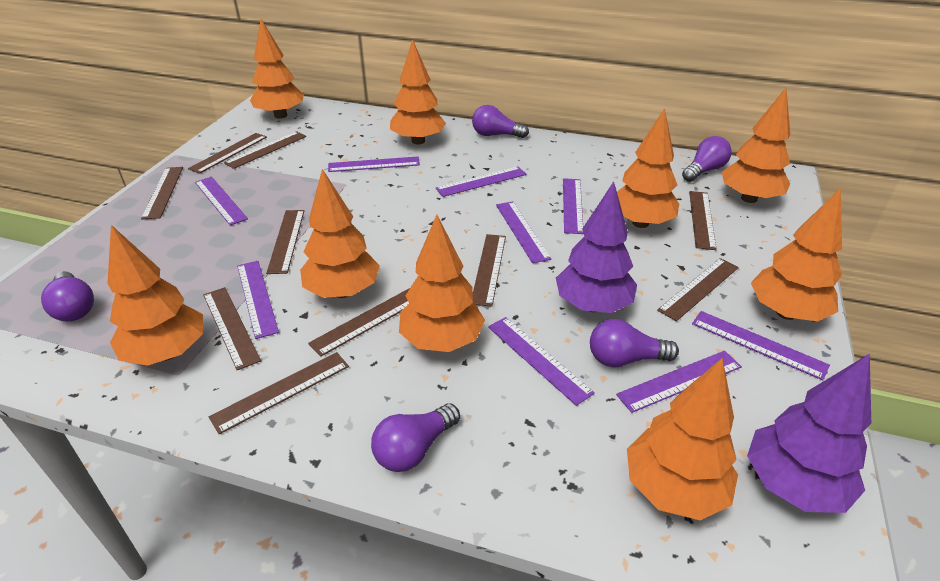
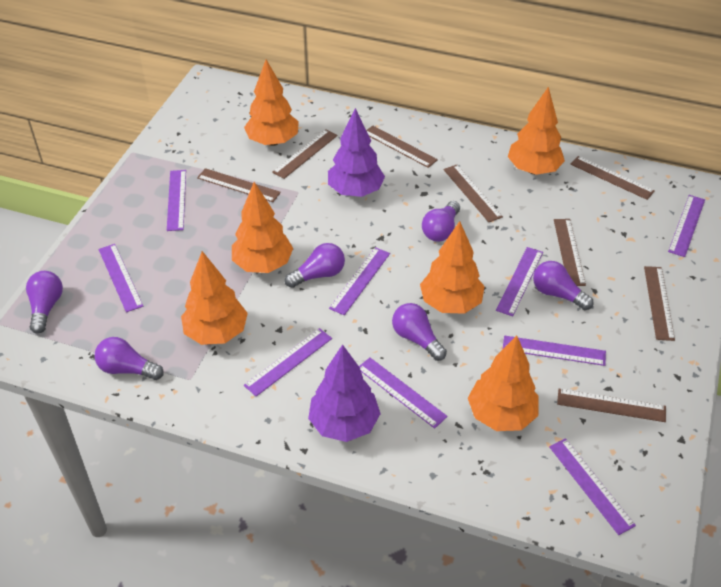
brown ruler: [141,167,183,219] [188,133,267,174] [203,287,261,370] [209,352,349,434] [224,131,306,169] [266,210,304,274] [308,288,410,356] [473,234,506,307] [657,258,739,321] [689,191,717,250] = 10 -> [197,168,281,202] [272,129,338,179] [366,126,438,168] [443,165,503,222] [554,219,586,286] [557,389,666,422] [570,156,655,200] [644,266,675,341] = 8
orange tree: [107,225,203,366] [250,19,304,119] [300,169,380,298] [390,39,446,145] [399,215,485,352] [617,108,679,228] [627,358,738,520] [722,88,790,203] [751,188,842,322] = 9 -> [181,251,248,345] [232,182,293,273] [244,59,299,146] [420,221,485,314] [468,336,539,431] [508,87,565,175] = 6
purple light bulb: [41,271,94,321] [371,403,460,472] [472,105,529,138] [590,319,679,367] [682,136,732,182] = 5 -> [26,271,63,334] [95,337,164,380] [285,243,345,288] [392,303,447,361] [422,201,460,242] [533,261,594,310] = 6

